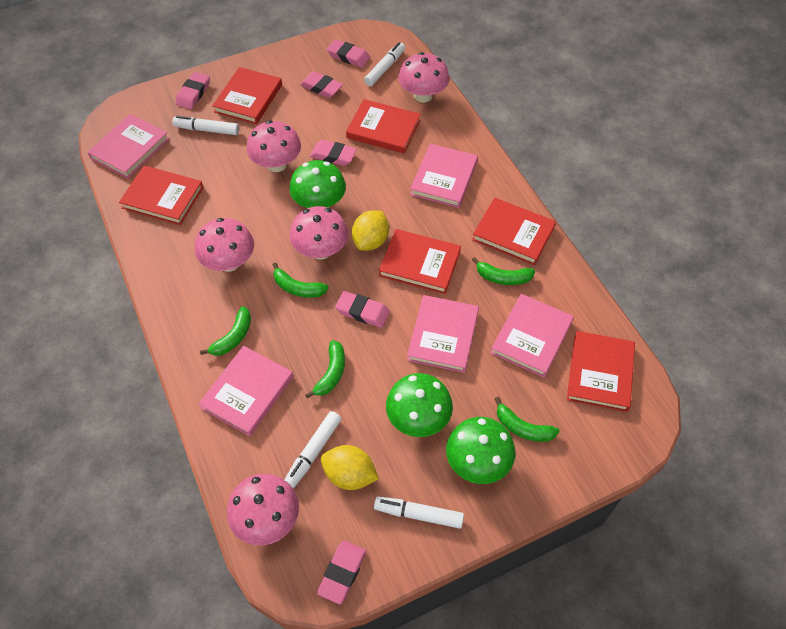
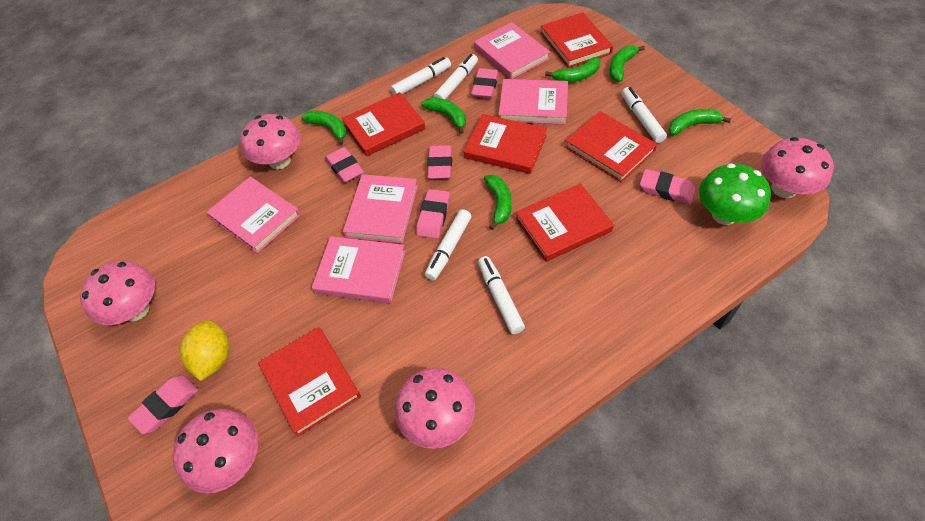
green banana: [200,306,251,356] [272,262,329,298] [305,340,345,398] [472,257,535,285] [495,397,560,442] = 5 -> [301,110,346,145] [421,97,466,134] [484,174,512,230] [545,57,600,83] [610,46,645,82] [669,109,731,135] = 6
green mushroom: [289,160,346,208] [386,373,453,437] [446,417,516,484] = 3 -> [699,164,771,225] = 1
white marker: [172,116,239,135] [284,411,342,488] [364,42,405,86] [374,497,464,529] = 4 -> [391,57,451,95] [425,209,471,281] [434,54,478,100] [478,256,525,334] [622,87,667,143] = 5
yellow lemon: [321,445,379,490] [352,210,389,251] = 2 -> [179,320,229,381] = 1

